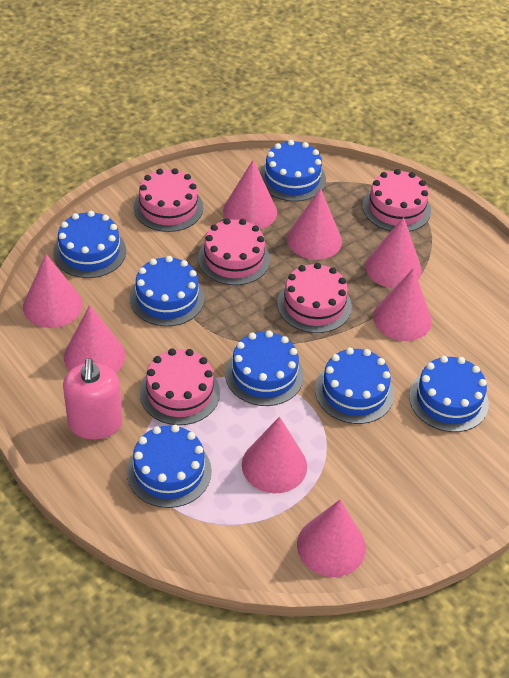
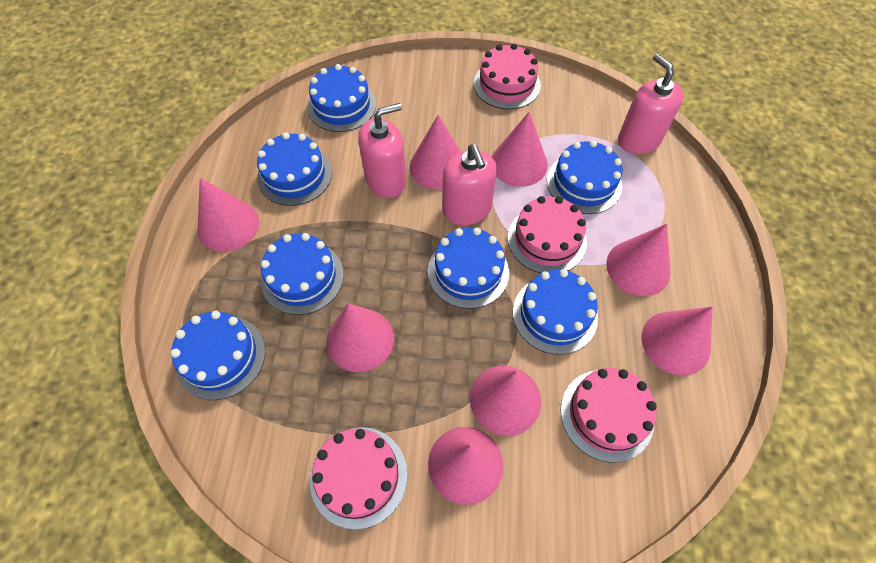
pink cake: [134,168,203,232] [140,348,220,425] [198,218,270,285] [277,263,352,333] [363,169,431,232] = 5 -> [310,427,407,530] [474,44,541,109] [508,196,587,273] [561,368,657,462] = 4
pink soap dispenser: [63,358,123,440] = 1 -> [358,103,406,198] [442,144,497,225] [618,54,683,154] = 3

